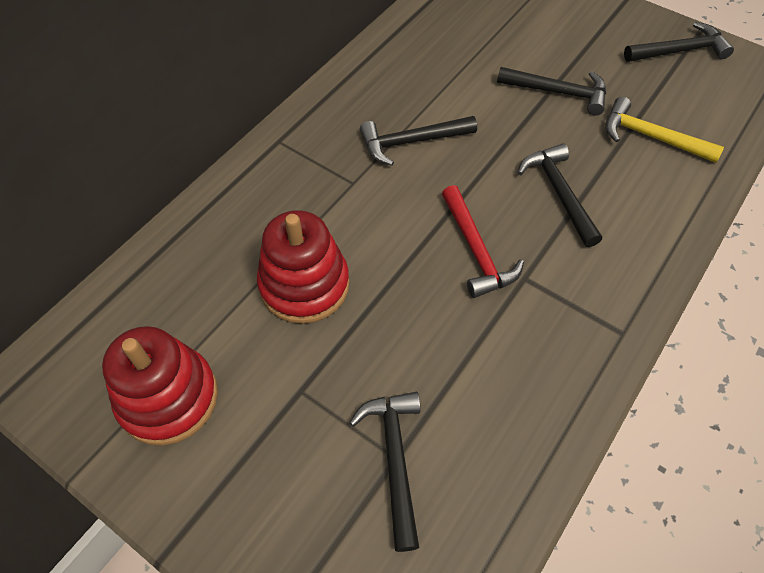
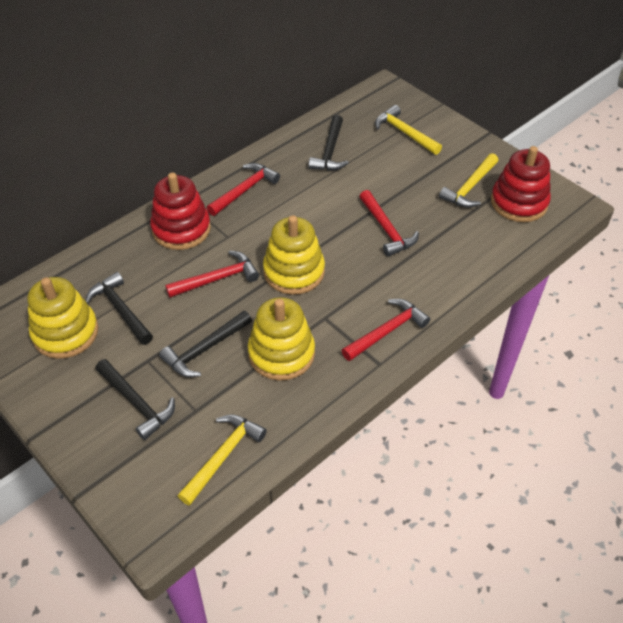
black hammer: [349,392,421,552] [360,116,477,166] [497,67,606,115] [518,144,602,247] [624,22,734,62] = 5 -> [85,272,153,345] [95,359,175,440] [159,311,252,377] [308,115,349,171] = 4
red hammer: [442,185,524,298] = 1 -> [165,251,259,298] [207,163,280,216] [341,299,430,361] [359,190,419,257] = 4
yellow hammer: [606,97,724,163] = 1 -> [178,414,267,506] [375,105,442,155] [439,153,498,208] = 3
yellow stacking toy: none = 0 -> [27,277,98,359] [248,297,315,381] [263,215,325,295] = 3

